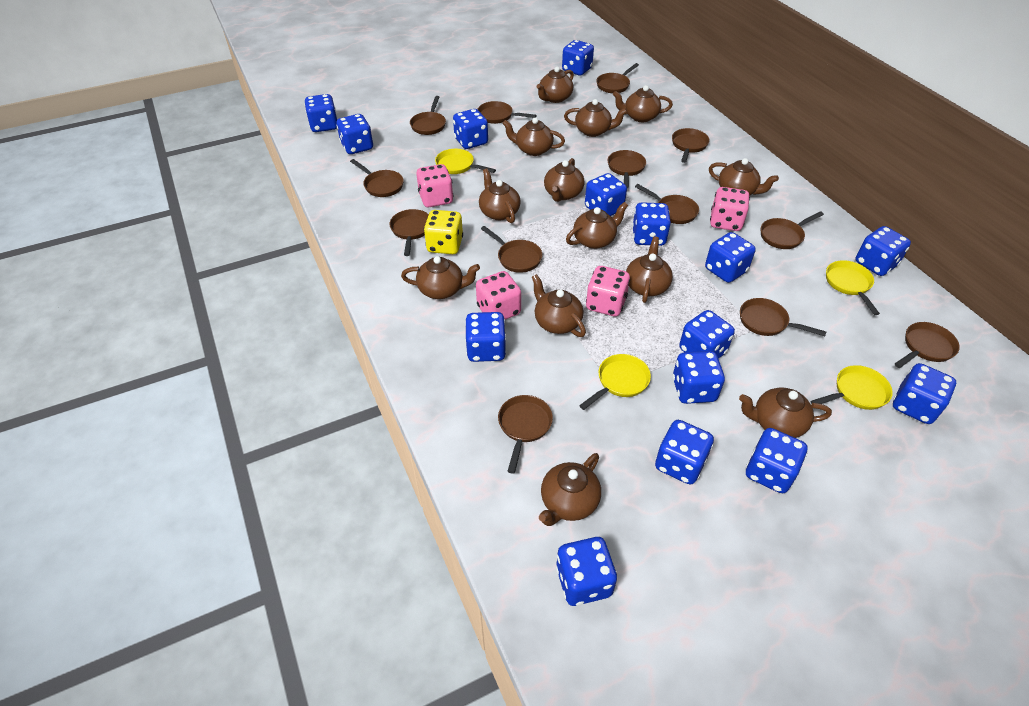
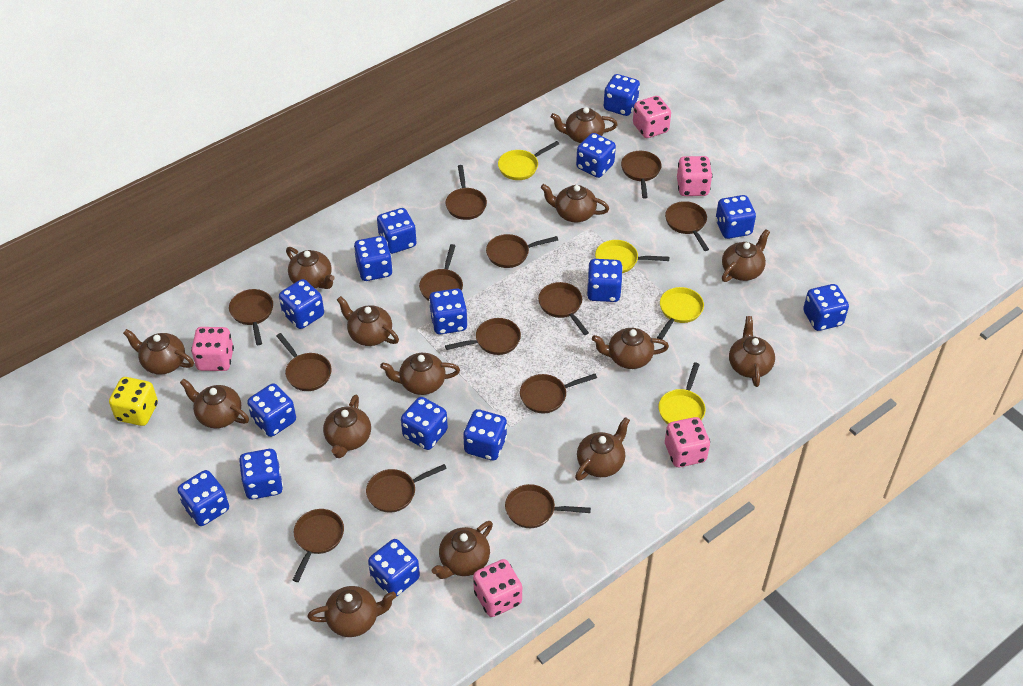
brown teapot: [401,256,480,299] [479,168,521,223] [502,118,565,156] [532,274,586,337] [537,67,574,103] [539,453,601,526] [544,158,585,202] [564,99,627,137] [566,202,628,249] [613,85,673,122] [626,236,673,303] [709,158,779,196] [739,388,832,438] = 13 -> [123,329,194,375] [180,379,249,428] [286,247,335,289] [307,586,396,637] [323,395,371,458] [337,296,399,346] [380,353,460,395] [432,521,493,579] [541,184,609,223] [551,107,618,143] [575,417,630,481] [592,328,669,369] [722,230,770,282] [729,316,775,387] = 14
pink dice: [416,164,453,207] [476,271,521,320] [586,266,630,316] [710,187,750,231] = 4 -> [191,327,234,371] [473,559,522,617] [633,96,671,138] [665,417,710,467] [677,156,712,196] = 5

